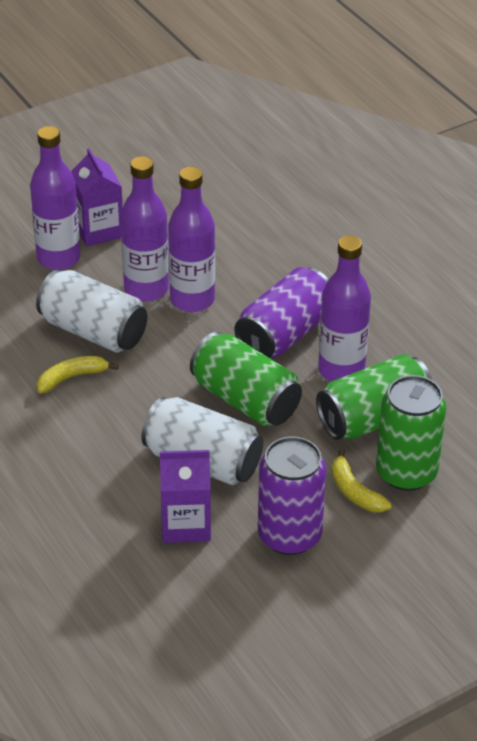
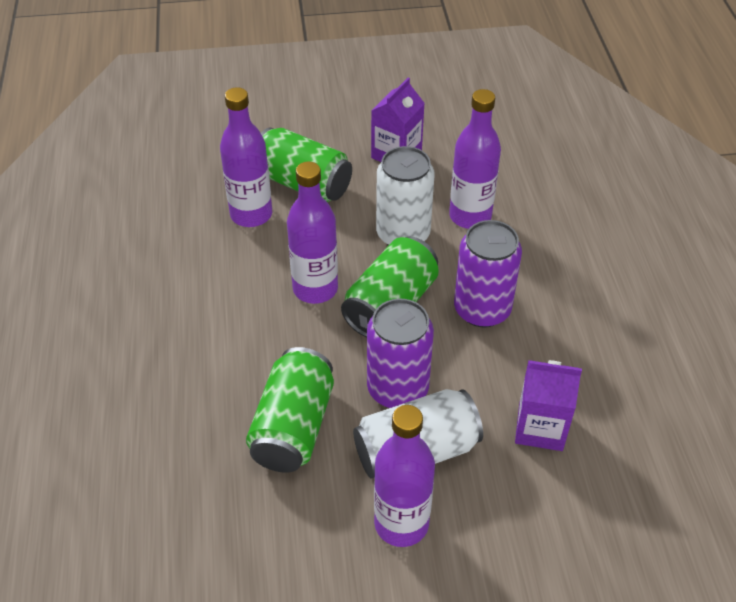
yellow banana: [37,355,119,394] [332,448,392,512] = 2 -> none = 0

